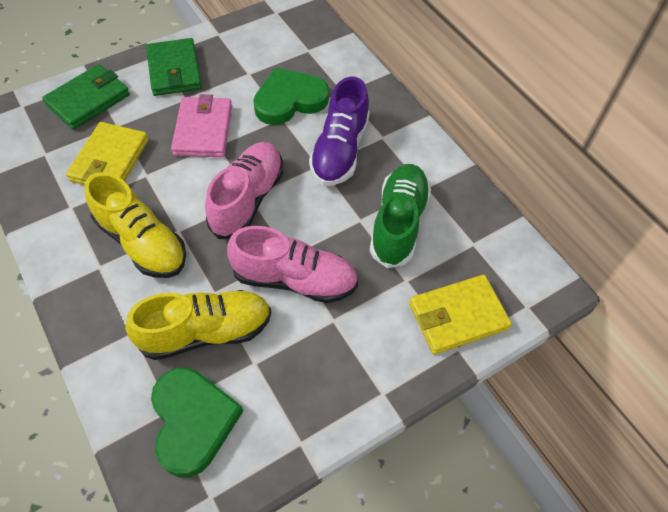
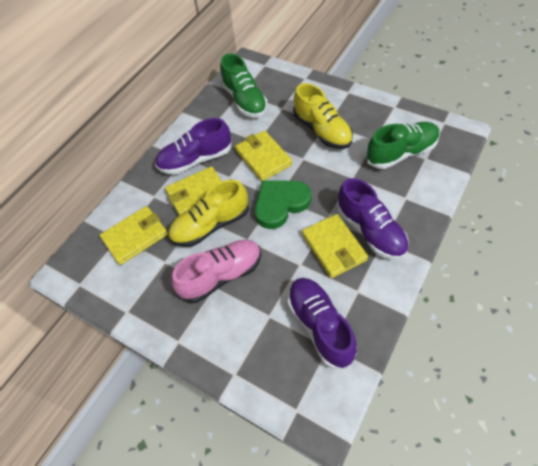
green heart: [151,368,243,477] [253,67,329,125] = 2 -> [255,180,311,229] = 1
green shoe: [369,164,431,268] = 1 -> [220,53,268,118] [366,122,440,169] = 2
green wallet: [42,64,130,130] [146,38,202,96] = 2 -> none = 0
pink shoe: [205,142,283,239] [227,226,358,303] = 2 -> [171,240,261,303] = 1
pink wallet: [171,94,232,157] = 1 -> none = 0
purple shoe: [309,77,370,186] = 1 -> [155,118,232,175] [287,278,357,369] [337,178,409,260] = 3
yellow wallet: [66,122,149,185] [409,275,512,354] = 2 -> [100,206,168,265] [165,166,222,215] [235,130,292,181] [302,214,368,278] = 4

